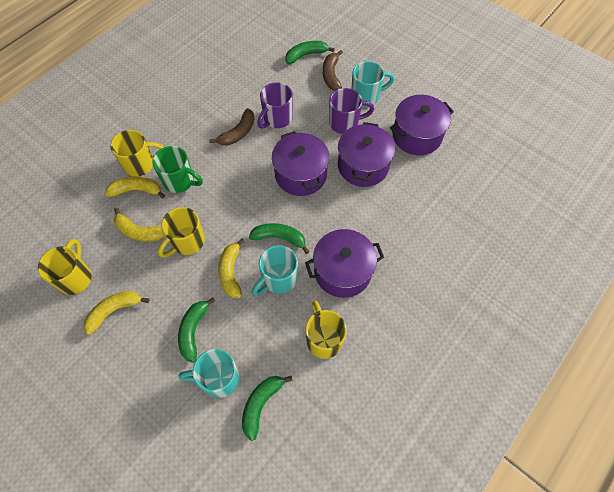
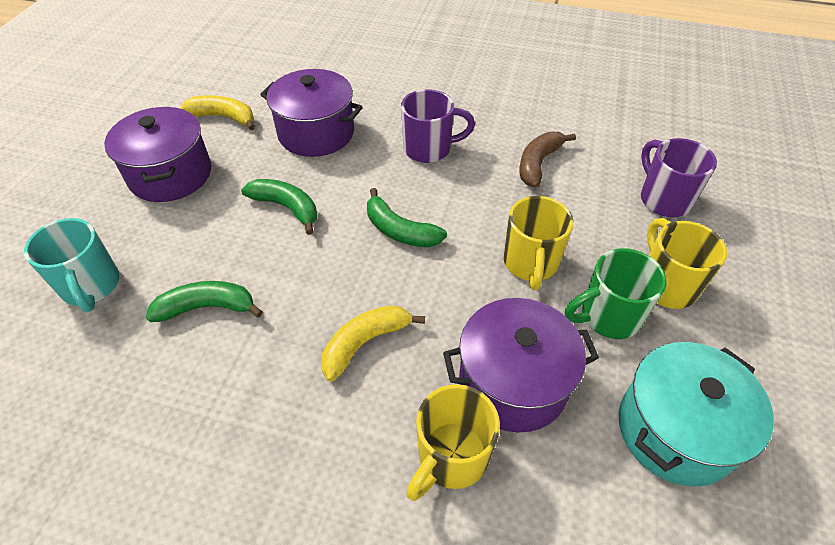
brown banana: [209,108,255,146] [323,50,343,91] = 2 -> [520,132,576,187] = 1
green banana: [178,297,215,363] [242,376,293,441] [249,223,310,254] [285,41,335,64] = 4 -> [146,281,263,322] [241,179,317,235] [367,188,447,247] = 3
purple pot: [272,131,330,196] [305,229,384,298] [338,122,395,187] [390,95,454,155] = 4 -> [104,107,211,202] [260,69,363,157] [443,298,599,432] = 3
turquoise mug: [178,349,240,398] [252,245,298,296] [351,61,394,107] = 3 -> [24,218,120,312] = 1
turquoise pot: none = 0 -> [619,342,774,487] = 1
yellow banana: [84,291,150,335] [105,176,165,198] [114,208,165,242] [218,238,244,298] = 4 -> [180,95,255,130] [321,305,425,382] = 2
yellow mug: [38,239,92,295] [110,130,164,176] [158,207,205,258] [305,300,347,359] = 4 -> [406,384,500,501] [504,196,574,290] [647,218,727,309] = 3

